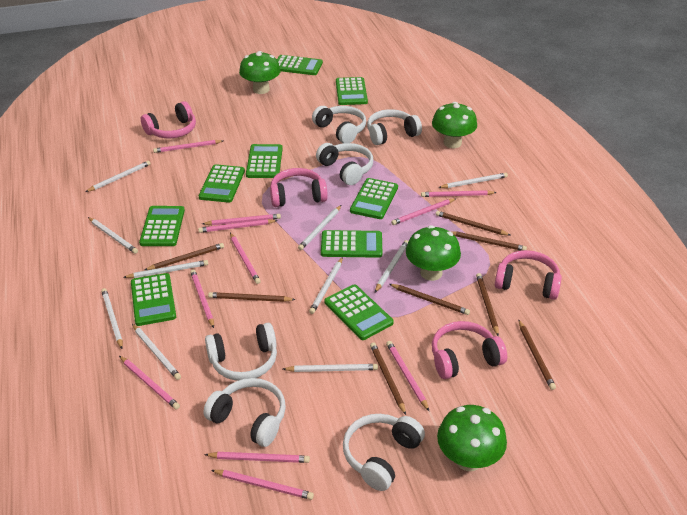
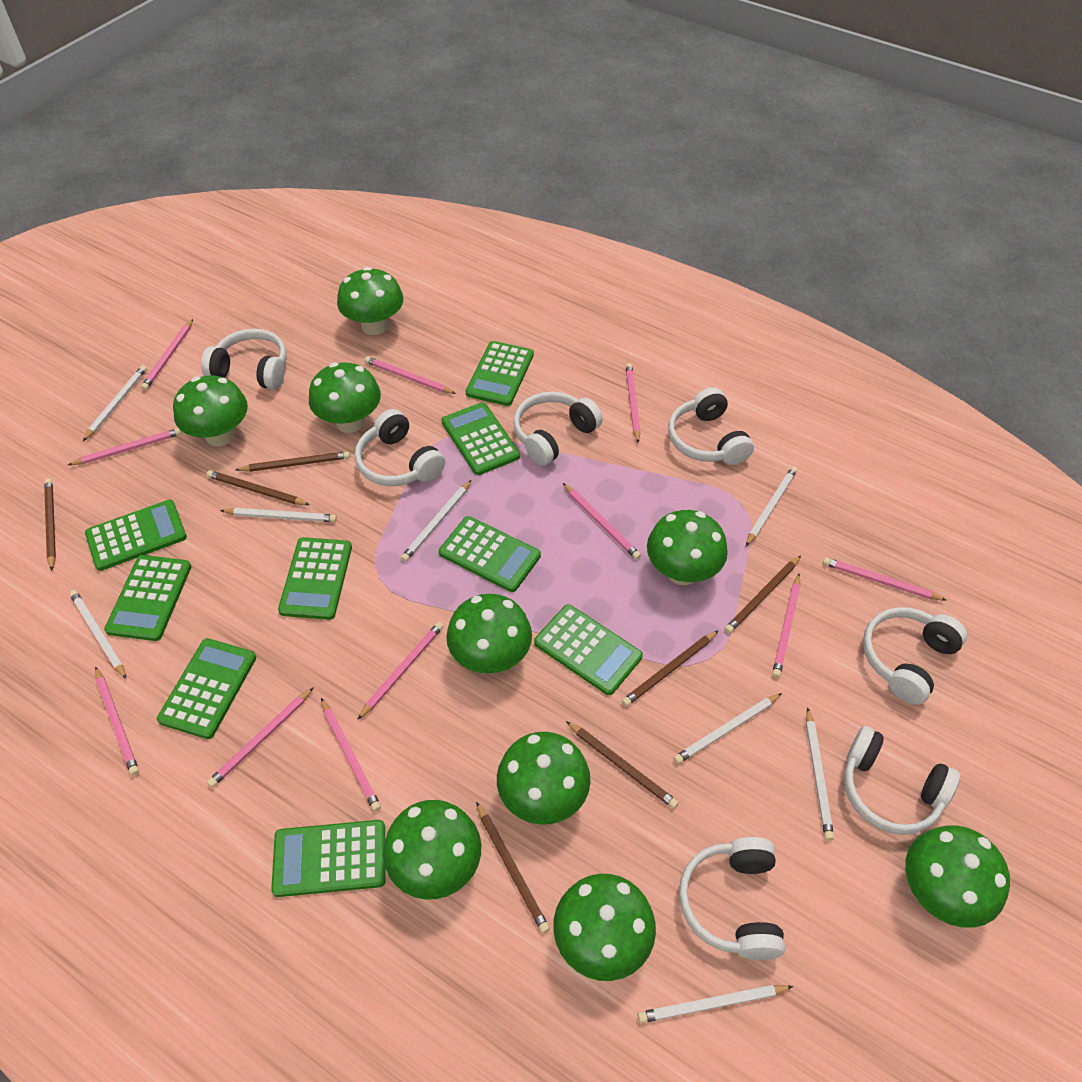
brown pencil: [145,243,224,270] [208,292,296,302] [370,342,406,415] [389,284,470,315] [436,211,510,235] [450,231,527,251] [476,273,499,337] [519,320,556,390] = 8 -> [44,479,56,571] [207,470,310,505] [236,451,350,472] [476,802,550,933] [566,721,679,809] [622,630,719,707] [725,556,801,634] = 7
green mushroom: [239,51,281,94] [406,225,461,281] [432,102,477,148] [437,405,507,471] = 4 -> [173,376,248,446] [309,362,381,433] [337,267,404,335] [383,800,481,899] [446,594,532,674] [497,732,591,825] [553,874,656,981] [647,510,728,585] [905,826,1010,928] = 9
pink headphones: [141,101,196,138] [270,168,328,207] [432,321,507,379] [495,250,562,300] = 4 -> none = 0
white headphones: [203,378,286,447] [205,323,277,381] [312,106,366,143] [316,143,373,185] [343,414,425,491] [367,109,422,145] = 6 -> [201,329,287,390] [355,409,445,486] [513,392,603,466] [668,387,754,465] [679,837,786,960] [844,726,960,835] [863,607,967,705] = 7
white pencil: [85,161,151,192] [88,217,138,254] [101,288,123,349] [123,260,208,278] [132,324,181,380] [283,364,378,372] [298,205,342,250] [309,257,343,314] [375,240,409,292] [438,173,508,188] = 10 -> [69,590,127,679] [83,365,147,441] [220,508,337,522] [401,480,472,562] [638,985,793,1023] [673,693,782,764] [746,466,797,546] [806,707,834,841] = 8

